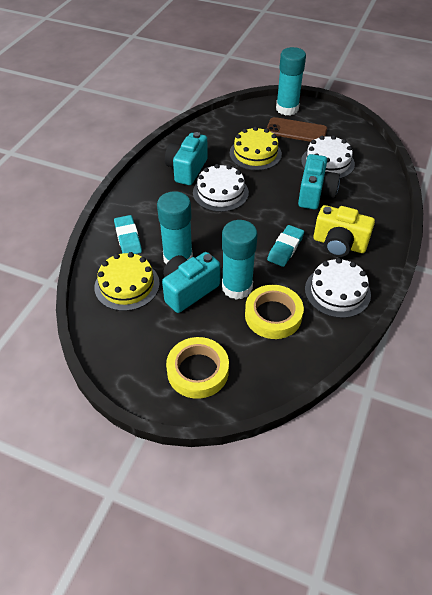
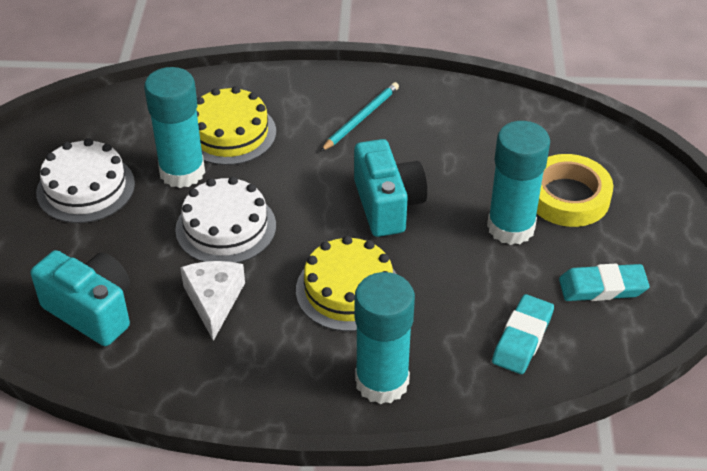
brown phone: [266,117,327,142] = 1 -> none = 0
turquoise camera: [162,252,220,313] [165,132,208,185] [298,154,340,209] = 3 -> [30,250,130,346] [354,139,427,237] = 2
turquoise pencil: none = 0 -> [320,82,399,152] = 1
white cake: [193,164,249,212] [301,135,355,179] [305,258,371,318] = 3 -> [36,138,135,223] [175,176,276,263] = 2
white cheese: none = 0 -> [180,261,245,341] = 1
yellow camera: [314,205,375,257] = 1 -> none = 0
yellow tape: [166,337,229,399] [245,285,304,339] = 2 -> [537,154,613,227] = 1

